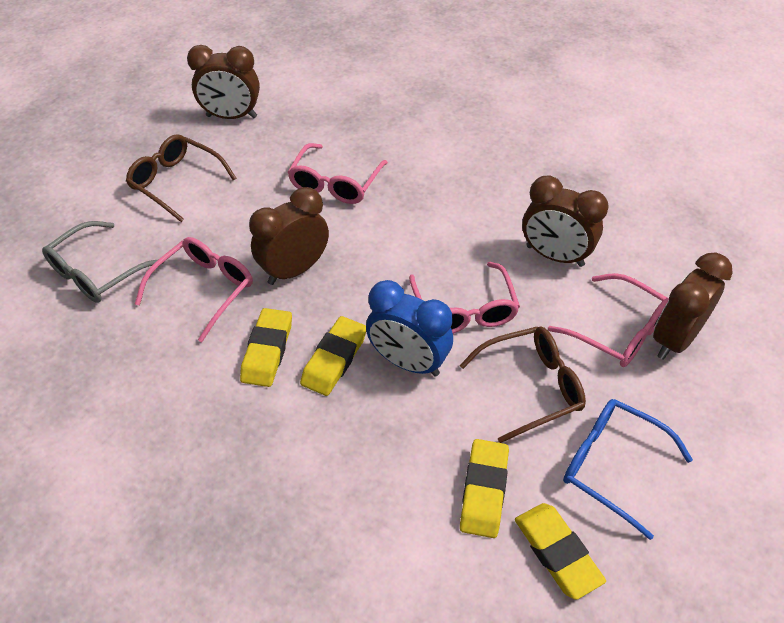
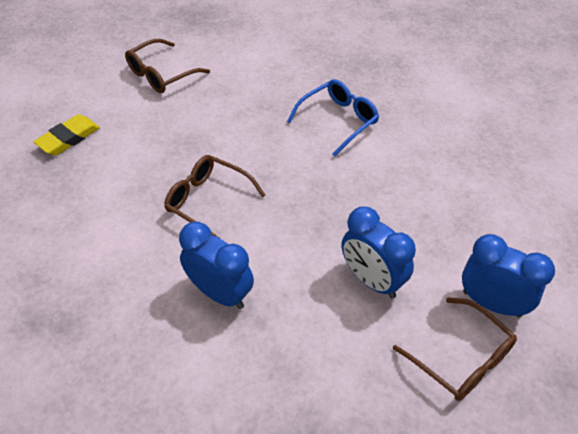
blue clock: [366,280,453,376] = 1 -> [179,222,254,309] [342,207,416,298] [462,234,555,317] = 3
brown clock: [187,45,260,119] [249,187,329,285] [522,176,609,267] [653,253,732,360] = 4 -> none = 0
brown glasses: [126,134,236,222] [459,327,586,443] = 2 -> [125,39,210,93] [164,155,266,238] [393,297,517,401] = 3
grey glasses: [42,221,164,303] = 1 -> none = 0
pink glasses: [135,237,253,342] [288,143,388,204] [409,262,520,334] [548,273,669,367] = 4 -> none = 0
yellow eraser: [240,308,292,387] [300,316,366,396] [460,439,509,538] [515,503,606,600] = 4 -> [33,114,100,155] = 1

